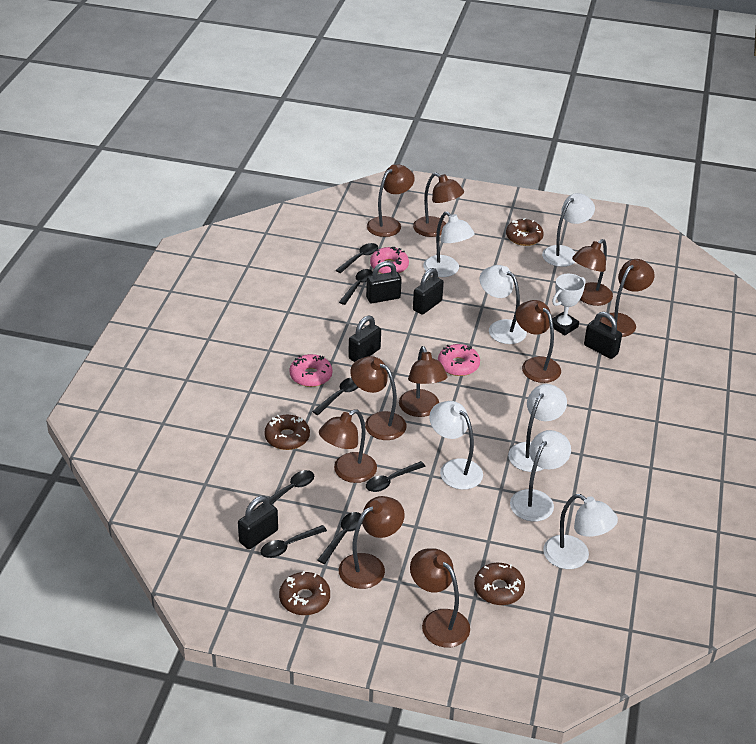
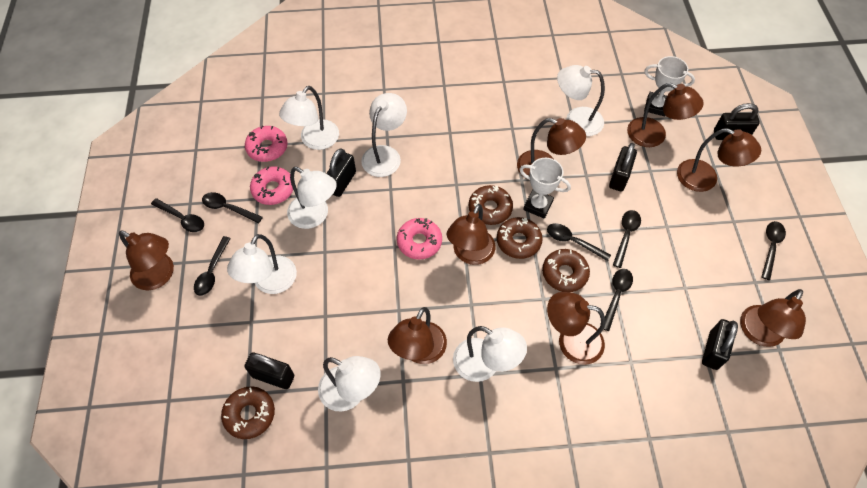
brown lamp: [319,409,377,483] [339,496,405,589] [350,356,406,440] [367,164,415,237] [399,346,448,417] [410,548,470,648] [413,173,464,237] [516,300,561,383] [572,239,613,306] [600,259,655,337] = 10 -> [119,231,174,290] [388,307,447,364] [447,204,495,265] [517,118,586,178] [547,292,605,365] [627,83,704,147] [677,128,761,192] [740,289,806,347] = 8
white trophy: [552,274,586,336] = 1 -> [519,158,571,218] [644,56,695,116] = 2

